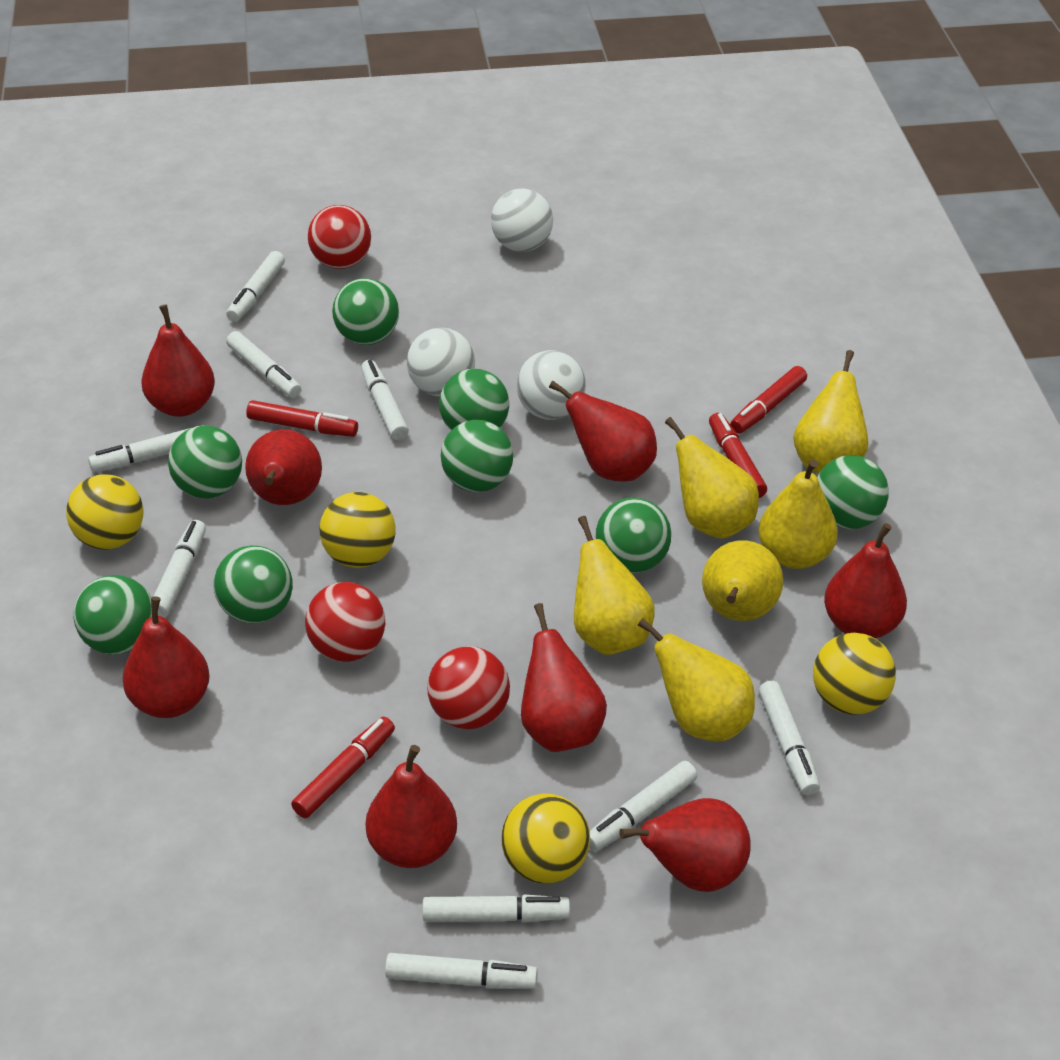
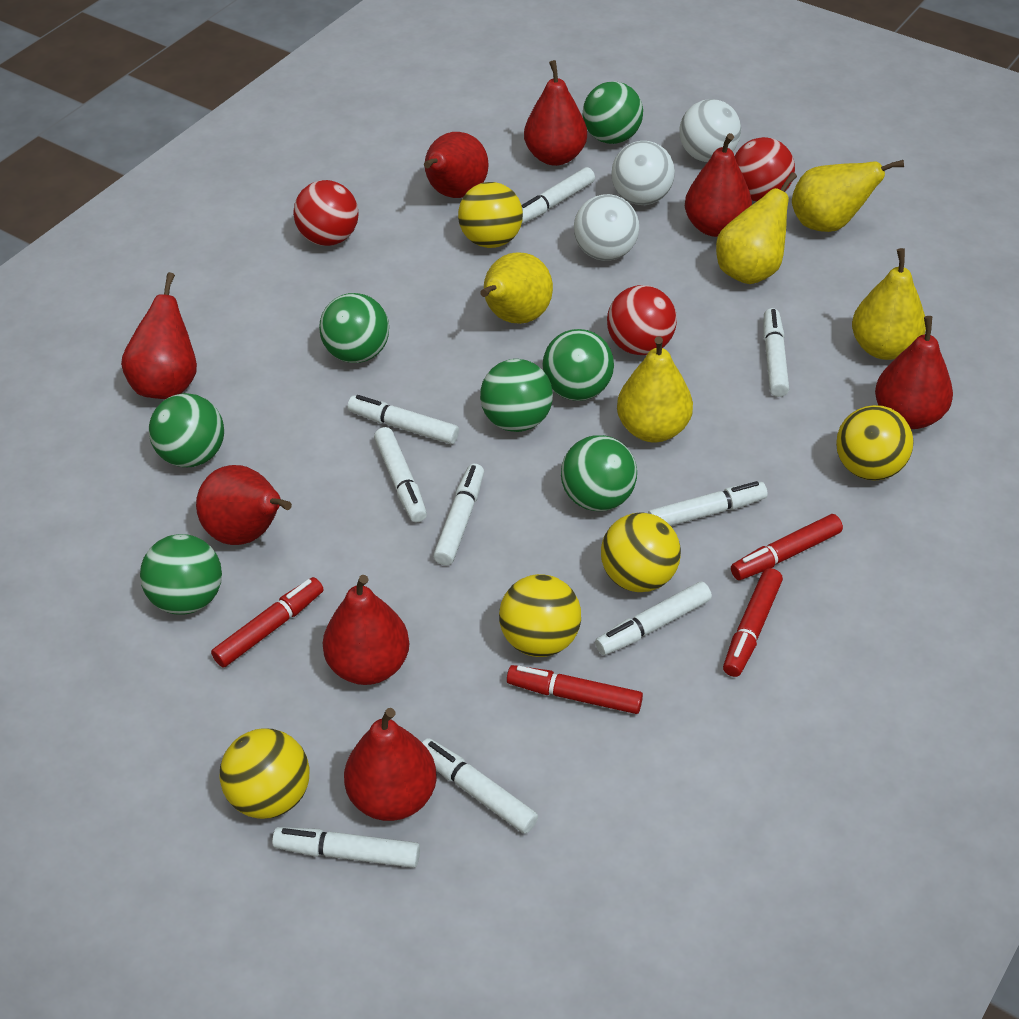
green ball: [74,575,152,655] [168,426,242,498] [214,546,293,624] [332,278,399,345] [439,369,509,430] [441,420,513,492] [596,497,671,573] [817,455,889,529] = 8 -> [140,534,222,615] [149,393,224,467] [319,293,389,363] [480,359,553,432] [542,329,614,401] [561,435,637,511] [583,81,643,144] = 7
yellow ball: [66,474,143,550] [320,492,396,568] [501,794,590,884] [813,633,896,715] = 4 -> [220,729,309,819] [458,182,523,248] [499,574,581,657] [601,513,681,592] [836,405,914,481] = 5
yellow pear: [574,516,655,655] [638,618,755,741] [665,417,759,539] [702,540,783,621] [758,460,838,569] [793,350,869,473] = 6 -> [480,252,553,324] [617,336,693,442] [716,172,797,284] [792,160,904,232] [852,248,926,360] = 5

